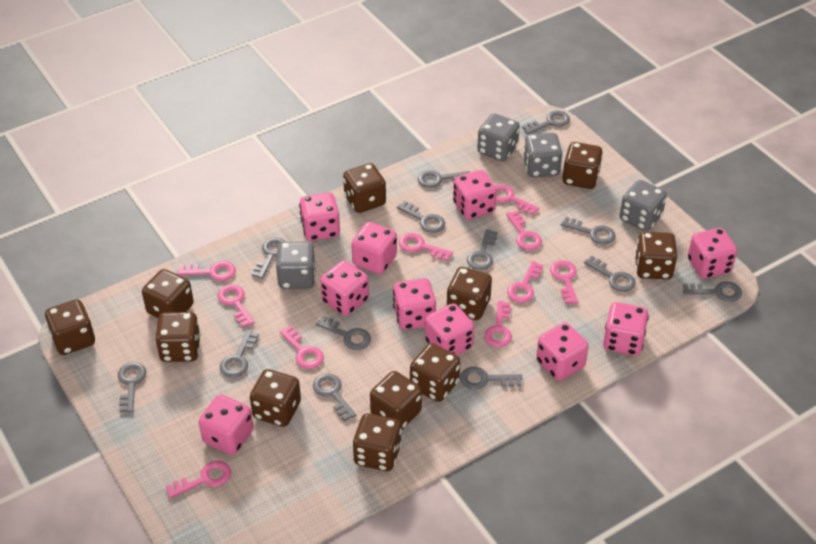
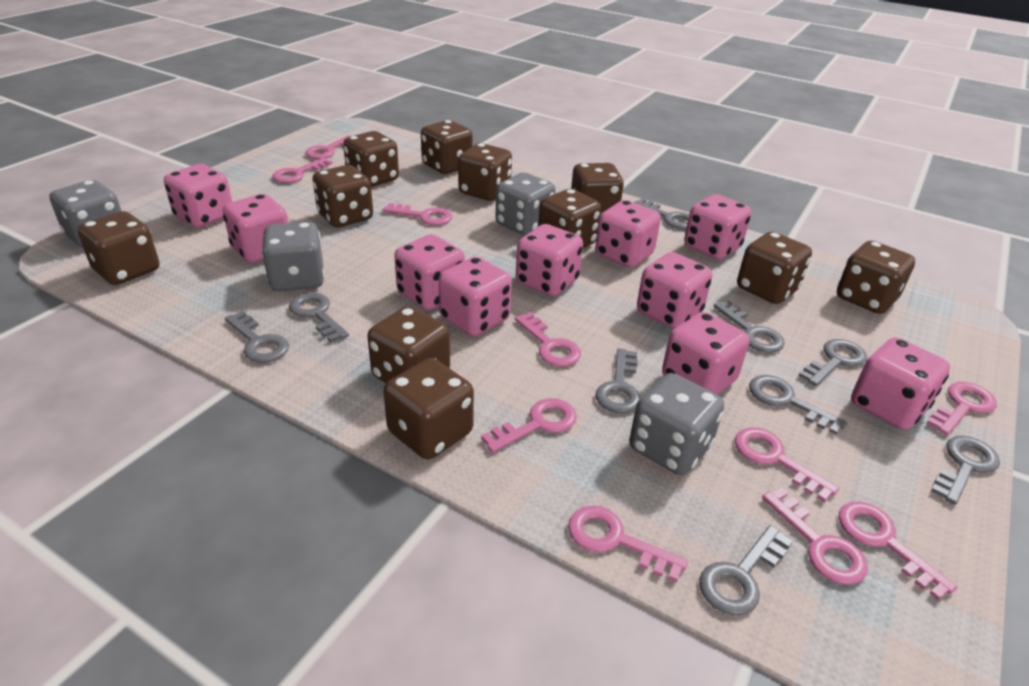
grey key: [118,362,146,413] [220,330,259,378] [251,238,286,279] [313,373,356,421] [316,316,371,350] [397,201,445,233] [418,170,470,188] [460,367,522,390] [467,229,498,270] [522,111,570,134] [561,217,616,244] [584,256,636,292] [683,281,742,302] = 13 -> [225,311,289,363] [289,293,349,342] [595,348,641,413] [633,198,689,229] [699,525,792,615] [714,300,785,353] [749,375,848,435] [798,339,867,386] [931,436,1000,505] = 9

